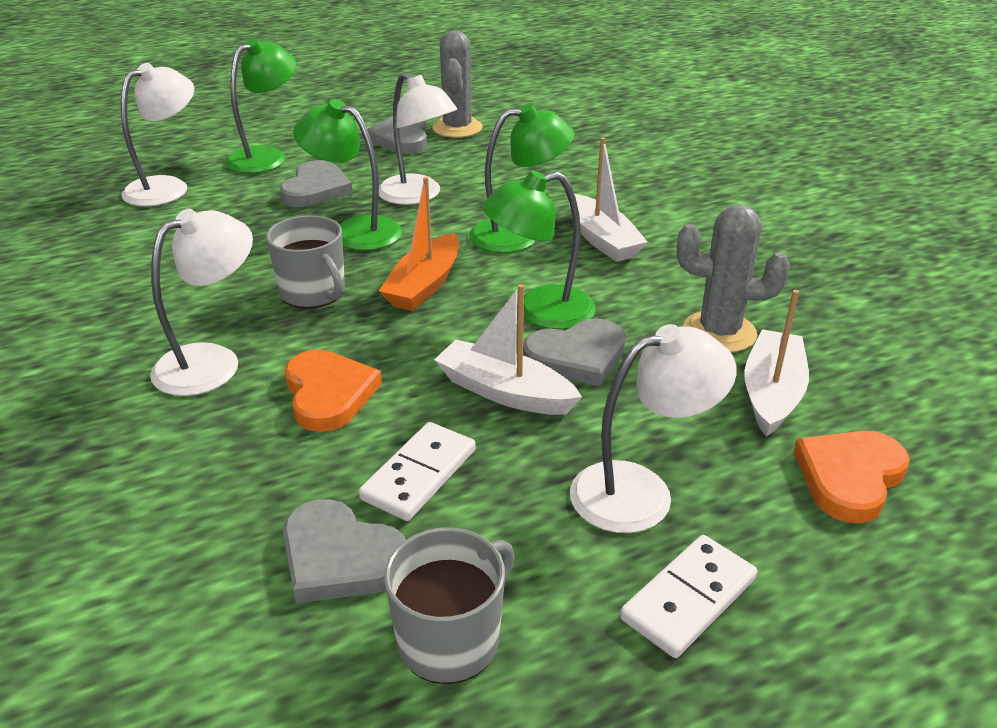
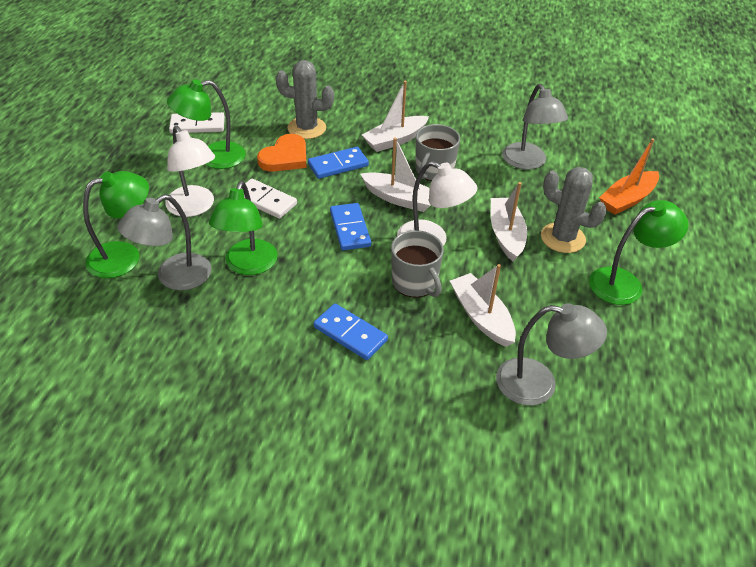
blue domino: none = 0 -> [308,147,369,179] [314,303,388,360] [330,203,371,250] = 3
grey heart: [280,160,353,207] [283,499,406,603] [367,117,427,154] [523,318,626,386] = 4 -> none = 0
grey lamp: none = 0 -> [117,194,212,290] [496,303,607,406] [502,84,568,170] = 3
orange heart: [285,350,382,432] [793,431,910,523] = 2 -> [257,134,306,172] = 1
white boat: [434,284,582,415] [569,137,648,262] [745,290,809,437] = 3 -> [360,137,431,212] [362,81,429,152] [450,264,516,347] [491,182,527,262] = 4
white lamp: [121,63,194,206] [150,208,253,396] [379,72,457,205] [570,324,737,533] = 4 -> [165,126,215,217] [397,161,477,246] = 2

